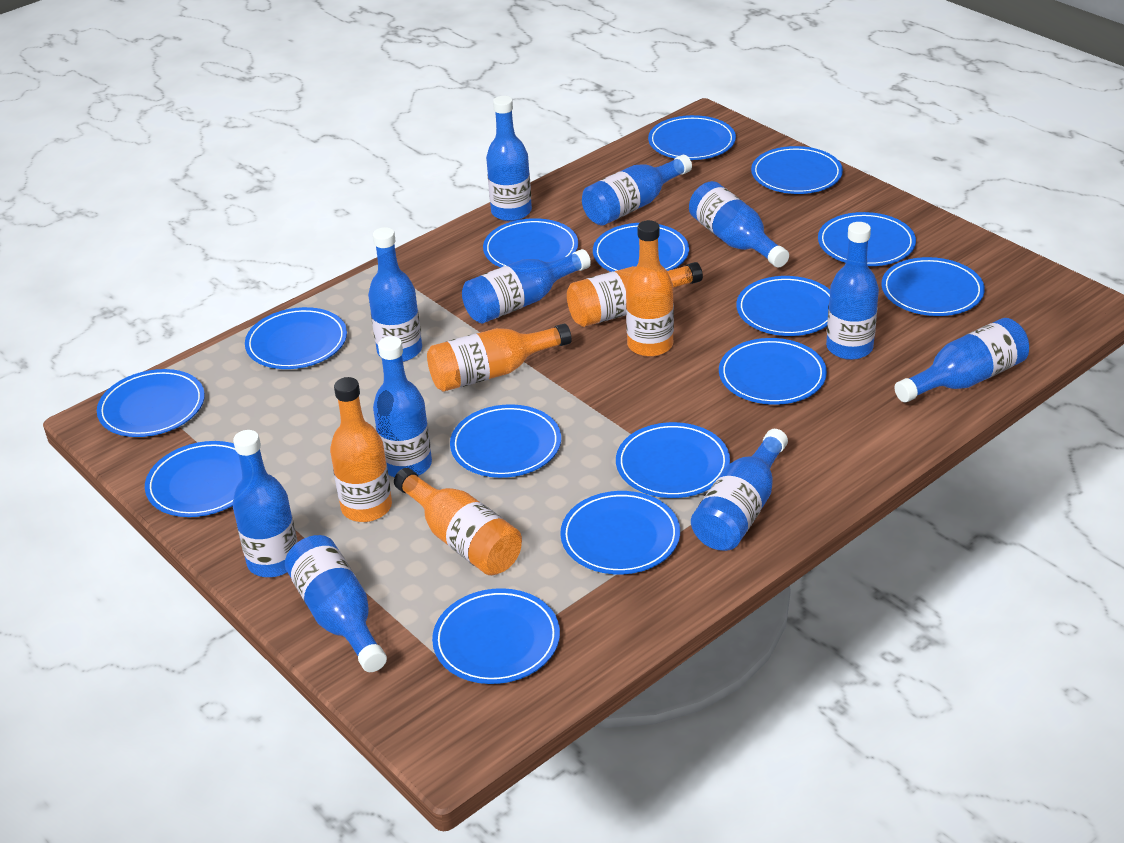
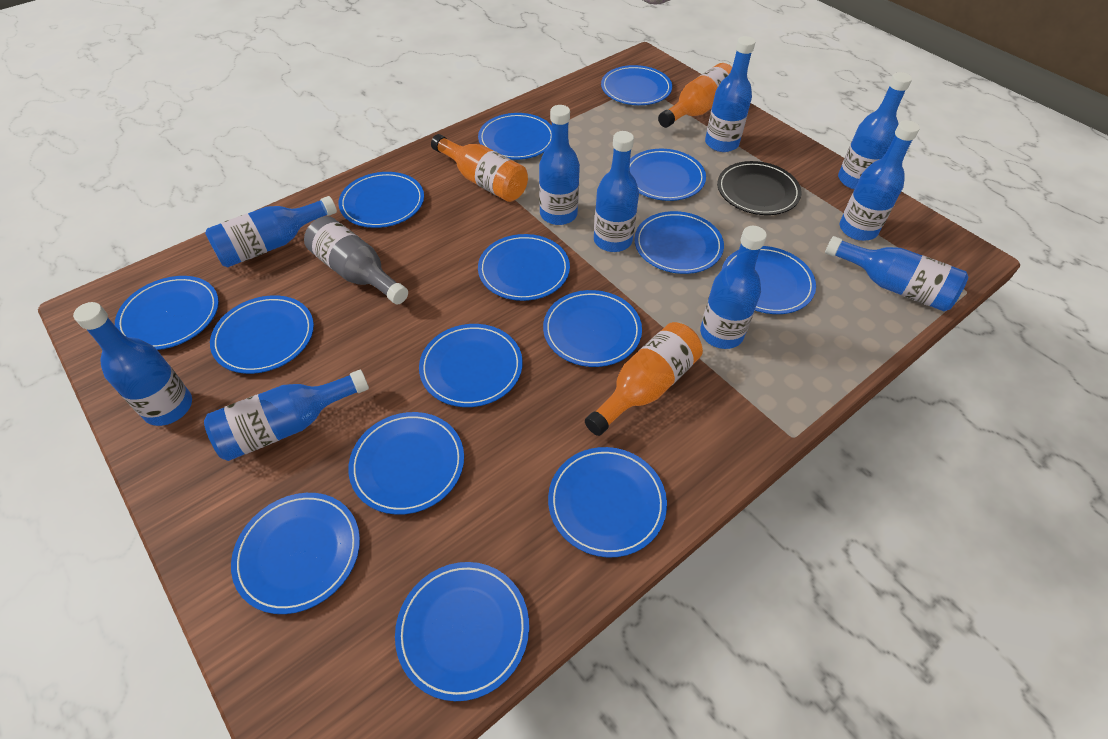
black plate: none = 0 -> [717,161,801,215] = 1
blue bottle: [233,430,297,577] [285,535,387,672] [368,227,422,362] [373,336,432,477] [462,249,591,324] [486,96,532,221] [582,155,692,225] [689,181,789,268] [691,429,788,551] [826,222,879,360] [894,318,1029,402] = 11 -> [73,302,192,426] [204,370,369,461] [205,196,337,267] [539,105,580,225] [594,131,639,252] [700,226,767,349] [705,36,755,152] [825,236,968,311] [838,72,912,189] [840,120,920,241] = 10
grey bottle: none = 0 -> [304,216,408,304] = 1
orange bottle: [330,377,392,522] [394,468,522,575] [427,324,572,392] [567,262,703,327] [626,220,674,357] = 5 -> [431,134,528,202] [585,322,703,436] [658,63,732,128] = 3

